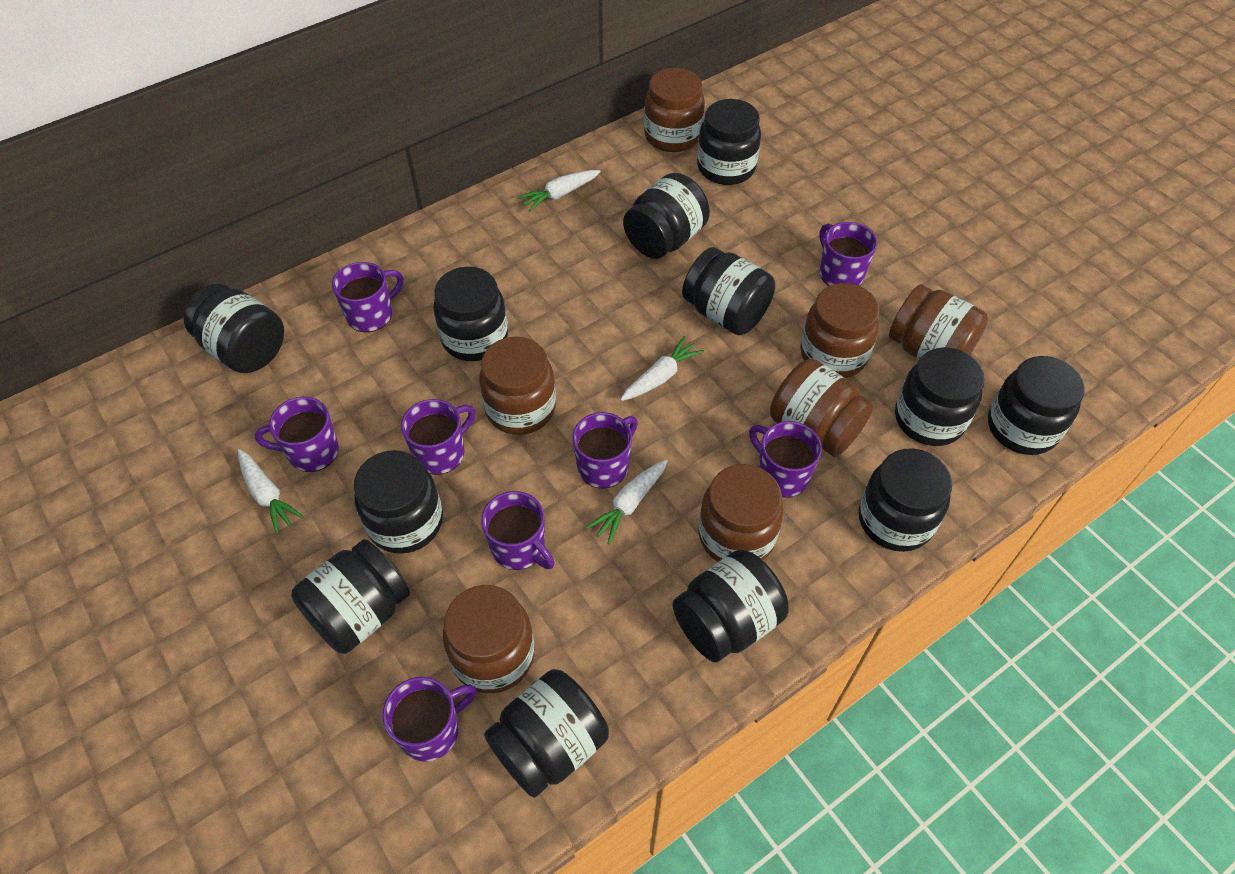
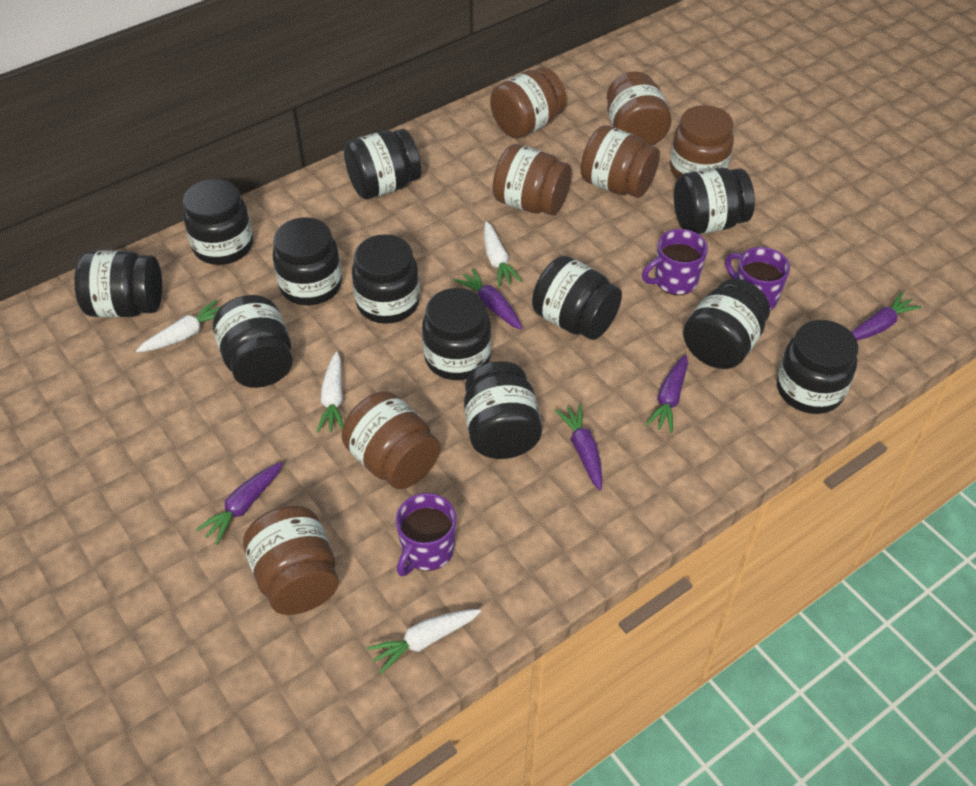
purple carrot: none = 0 -> [195,462,283,545] [454,268,523,330] [555,404,602,490] [646,355,688,433] [852,292,922,341] = 5
purple mug: [255,397,339,472] [332,262,403,332] [382,677,477,762] [401,399,475,475] [481,491,555,570] [572,412,638,489] [749,421,822,498] [819,222,877,286] = 8 -> [396,493,456,576] [642,229,708,295] [725,247,790,311] = 3

